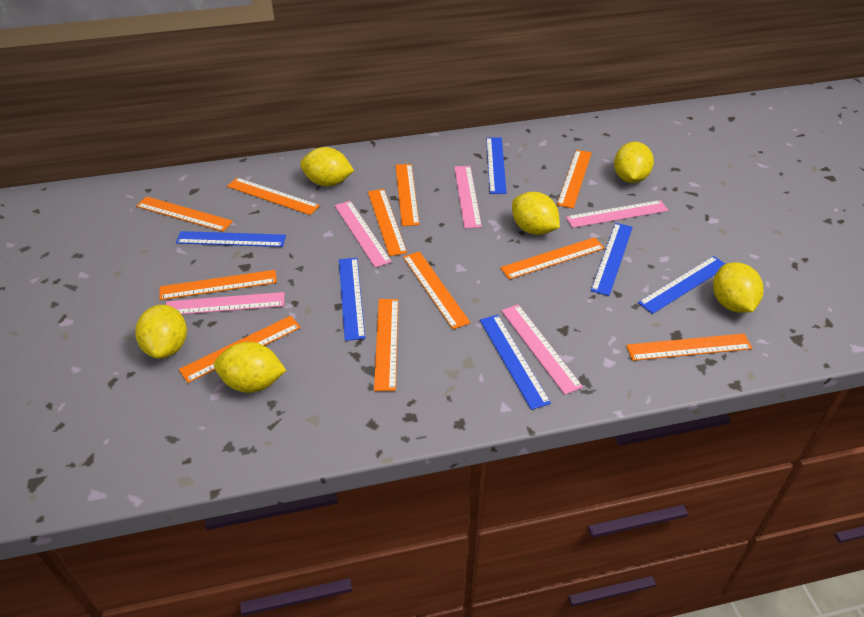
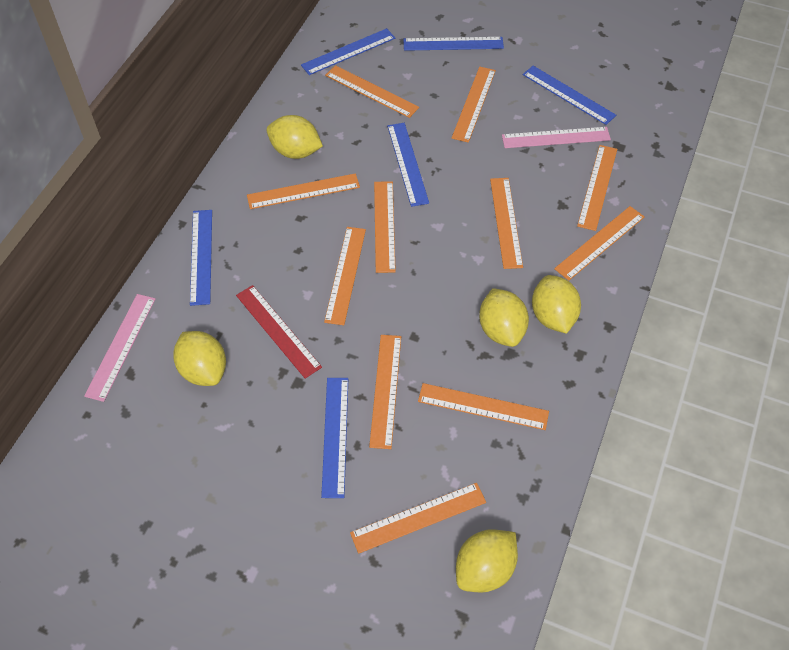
pink ruler: [166,292,285,315] [335,201,392,268] [454,166,482,228] [501,304,583,395] [566,200,668,228] = 5 -> [84,294,156,402] [502,127,611,148] = 2
red ruler: none = 0 -> [236,285,322,378] = 1
yellow lemon: [135,305,187,359] [214,342,286,393] [300,147,354,187] [512,192,560,235] [614,142,654,183] [713,262,764,313] = 6 -> [173,331,226,386] [267,115,323,159] [456,529,518,592] [479,288,529,347] [532,275,581,334] = 5

